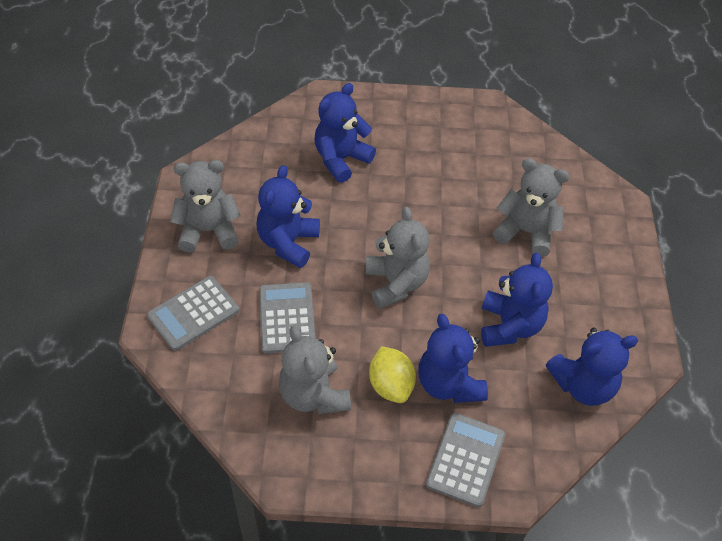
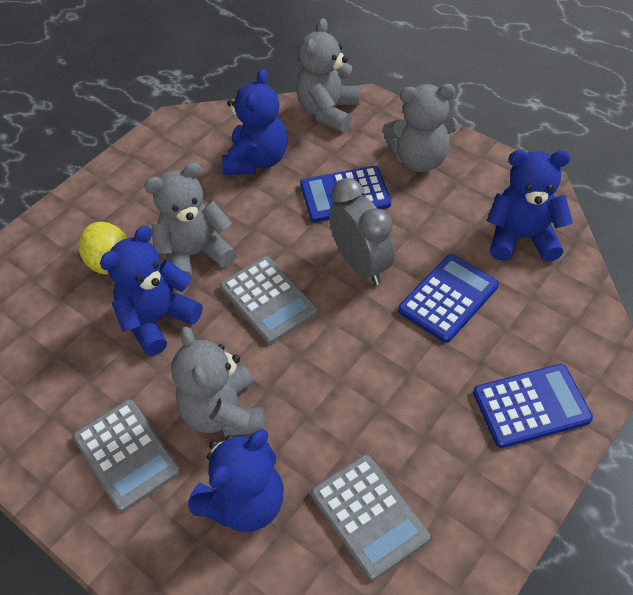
blue calculator: none = 0 -> [300,166,391,222] [398,254,499,343] [473,364,593,448] = 3
blue teddy bear: [256,165,320,268] [314,83,376,183] [418,314,488,403] [481,253,553,347] [546,328,638,406] = 5 -> [100,226,203,356] [188,429,284,532] [222,69,287,175] [487,150,573,262] = 4
grey clock: none = 0 -> [329,178,395,285] = 1

